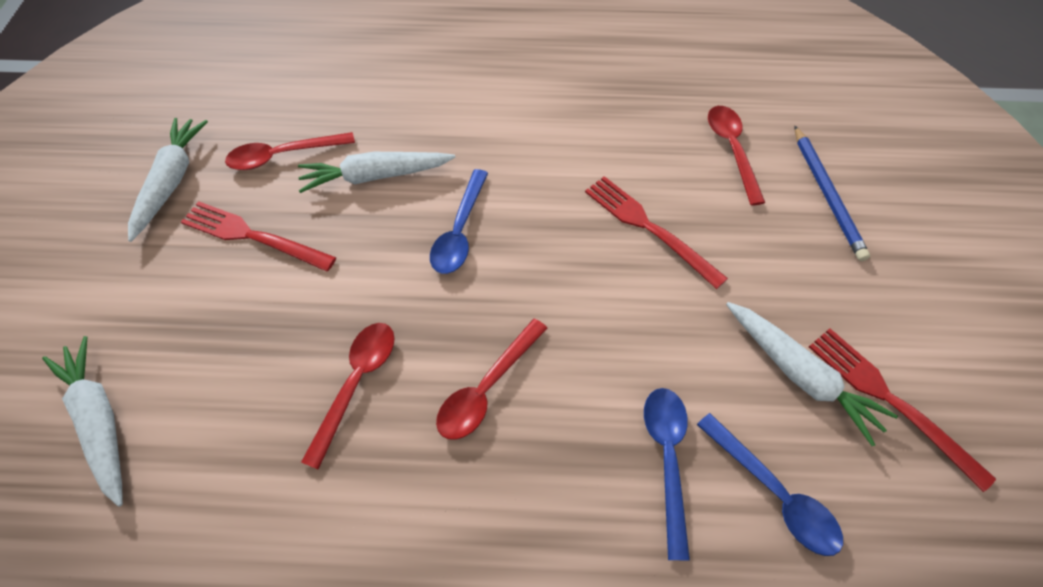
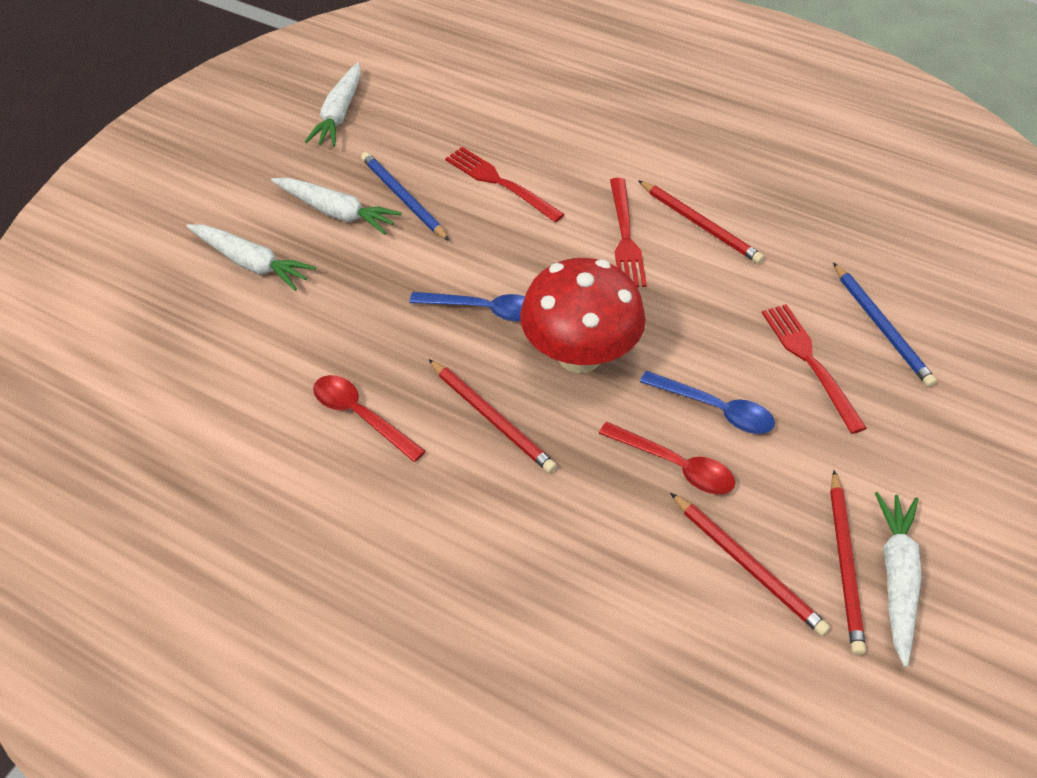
blue pencil: [794,126,870,261] = 1 -> [361,152,450,241] [833,263,937,387] = 2
blue spoon: [430,169,488,274] [644,388,690,560] [697,413,843,556] = 3 -> [410,292,525,321] [640,371,775,434] = 2
red mushroom: none = 0 -> [520,258,646,373] = 1
red pencil: none = 0 -> [429,359,557,473] [638,180,764,264] [670,493,830,636] [830,470,866,655] = 4
red spoon: [225,132,355,170] [301,323,395,469] [436,319,547,440] [708,106,765,205] = 4 -> [313,375,425,462] [599,422,735,494] = 2

